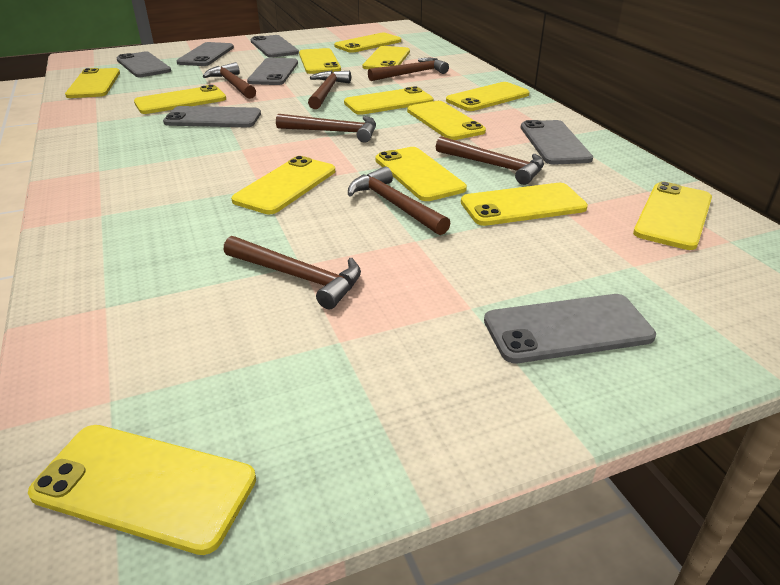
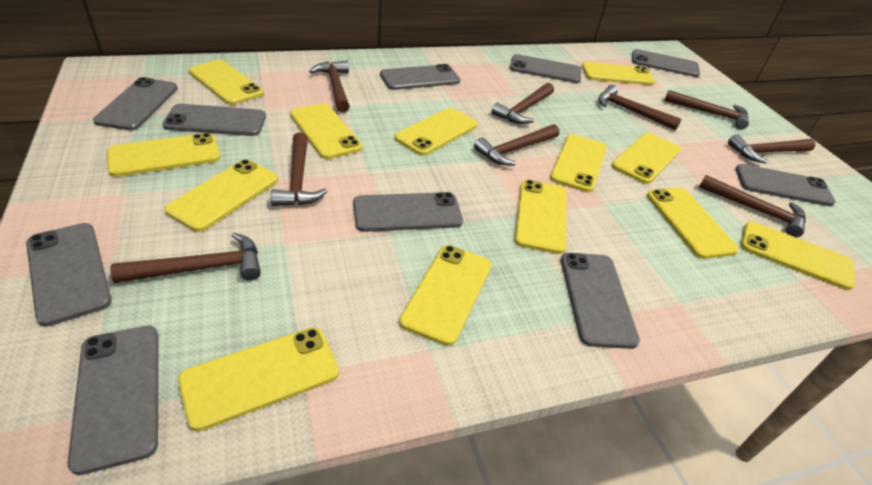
brown hammer: [203,62,256,99] [223,236,361,309] [276,114,376,143] [308,71,351,109] [348,167,451,235] [368,58,449,81] [436,136,544,185] = 7 -> [110,233,261,283] [271,132,328,206] [309,60,350,112] [474,124,559,165] [492,83,554,124] [598,85,682,130] [664,90,749,129] [699,175,806,238] [728,134,815,164] = 9
grey phone: [117,51,171,77] [163,106,261,127] [177,42,234,66] [247,58,298,85] [251,35,299,58] [484,294,656,363] [521,120,593,165] = 7 -> [26,223,111,326] [67,326,158,475] [93,77,178,130] [163,104,266,136] [353,192,463,232] [380,64,460,90] [510,54,581,83] [561,253,640,349] [632,49,700,77] [735,164,836,206] = 10

